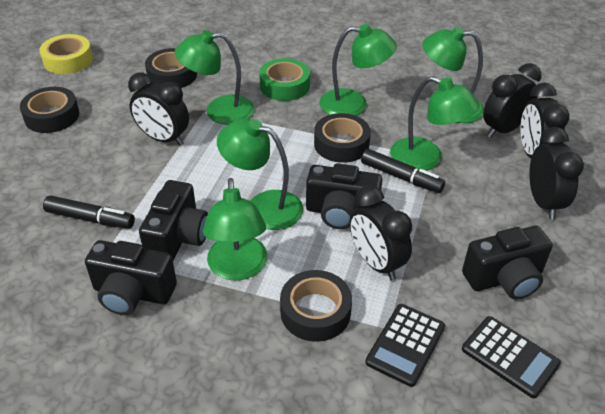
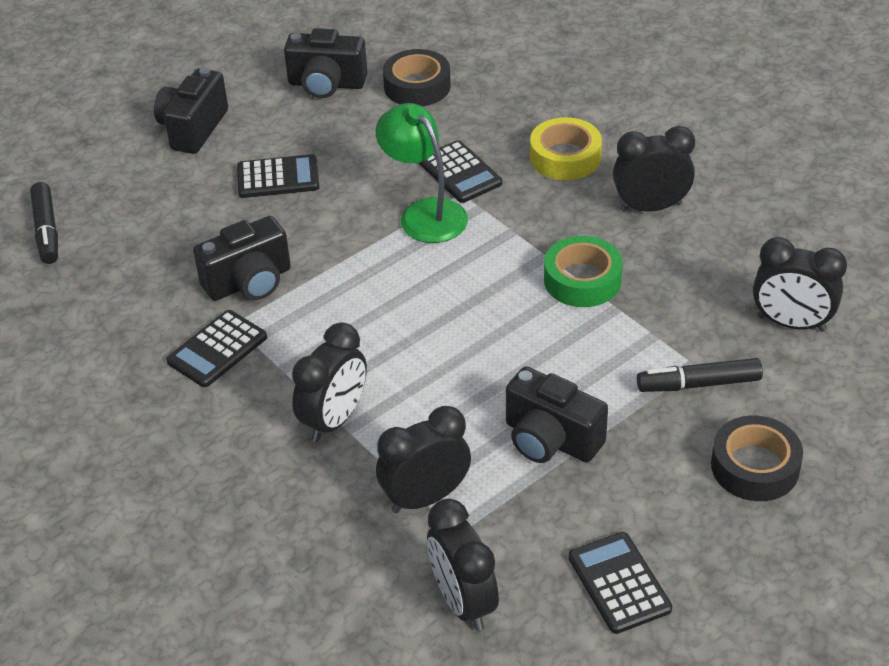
black calculator: [365,304,445,387] [462,316,561,398] = 2 -> [166,310,267,387] [237,154,320,198] [419,140,502,203] [568,532,672,634] = 4
black tape: [20,87,79,133] [145,48,197,88] [280,270,352,342] [314,113,371,163] = 4 -> [383,49,451,106] [711,415,803,501] = 2
green lamp: [175,30,255,125] [203,178,267,280] [217,119,303,230] [319,24,397,116] [390,76,479,170] [422,26,484,123] = 6 -> [375,103,468,243] = 1

